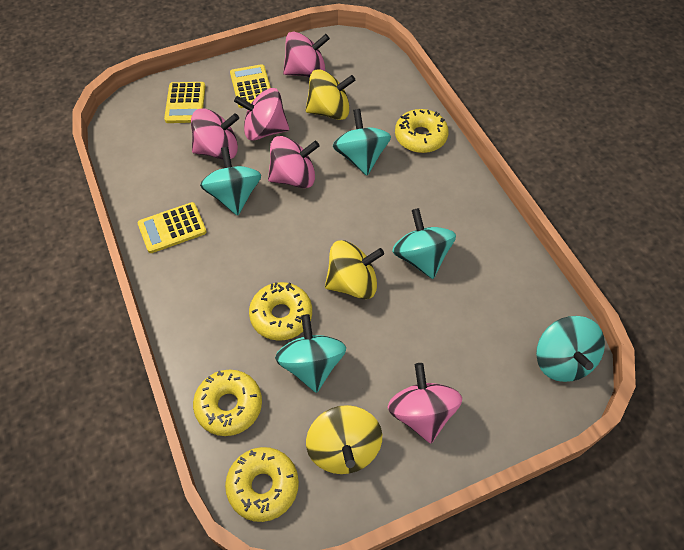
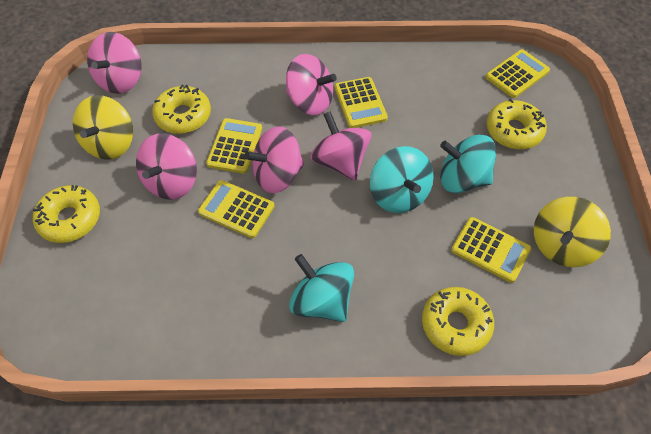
turquoise spinning top: [200,147,261,216] [275,314,346,393] [333,109,391,175] [392,208,456,279] [536,316,605,382] = 5 -> [289,254,354,322] [370,146,434,213] [440,135,496,193] = 3
yellow calculator: [138,202,207,253] [164,82,205,123] [230,64,271,108] = 3 -> [198,180,275,238] [206,118,262,174] [335,77,388,128] [451,217,531,283] [486,49,550,98] = 5
yellow spinning top: [305,69,355,120] [306,405,382,474] [325,240,384,299] = 3 -> [73,95,133,160] [534,197,611,267] = 2

